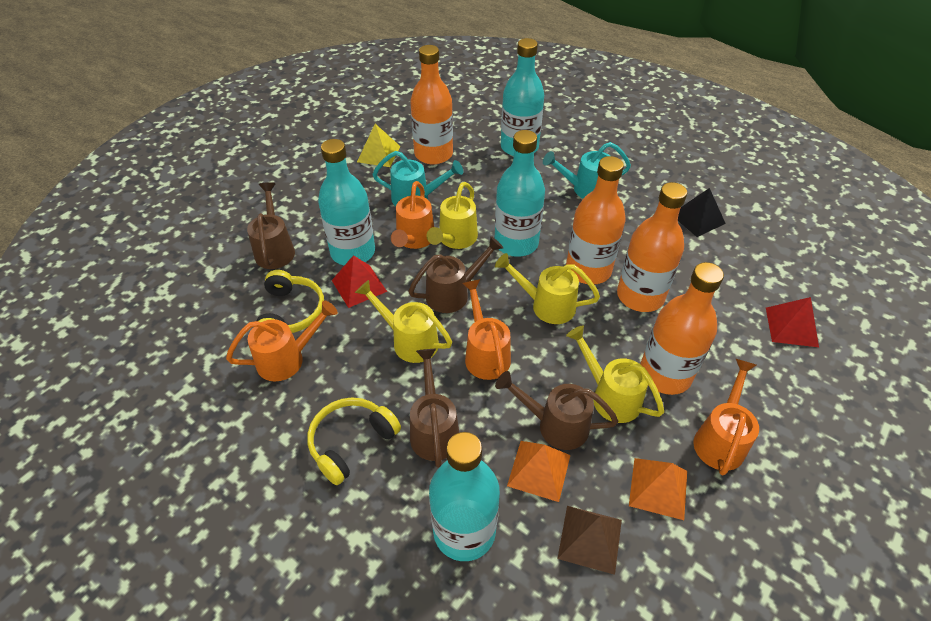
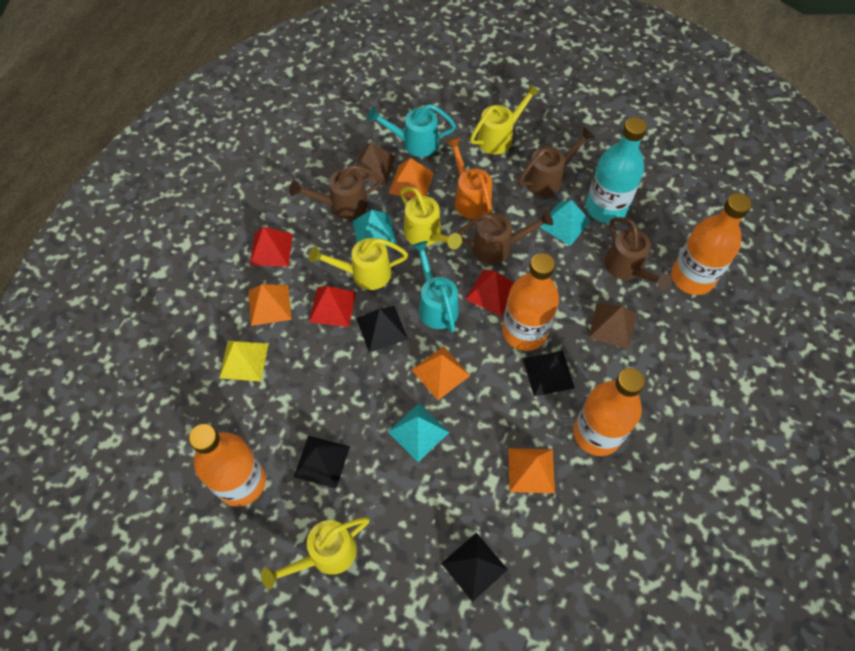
black pyramid: [678,188,726,237] = 1 -> [294,436,350,489] [356,306,408,353] [441,532,508,602] [523,351,575,396] = 4
brown pyramid: [557,506,622,575] = 1 -> [356,142,396,185] [589,304,636,349] = 2
orange pyramid: [507,441,570,502] [629,458,687,520] = 2 -> [248,284,292,326] [389,158,434,198] [412,346,470,400] [508,448,555,493] = 4
orange watering can: [226,300,338,381] [391,181,434,249] [462,279,511,380] [693,359,759,475] = 4 -> [446,137,492,219] = 1
red pyramid: [332,255,387,308] [766,297,819,347] = 2 -> [250,227,293,267] [309,286,356,327] [466,270,514,316] = 3
turquoise bottle: [318,139,375,265] [429,432,500,561] [495,130,545,257] [501,38,544,156] = 4 -> [586,117,647,223] = 1
turquoise pyramid: none = 0 -> [353,210,397,247] [388,403,449,462] [540,200,591,246] = 3
yellow headphones: [256,270,324,333] [307,397,401,485] = 2 -> none = 0

